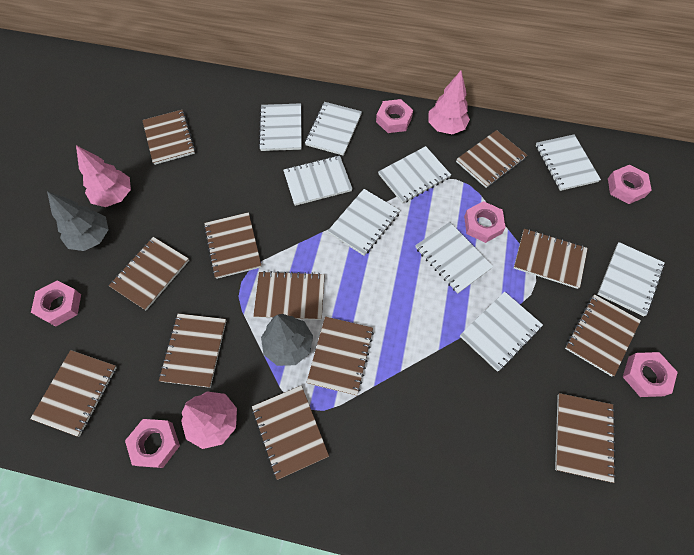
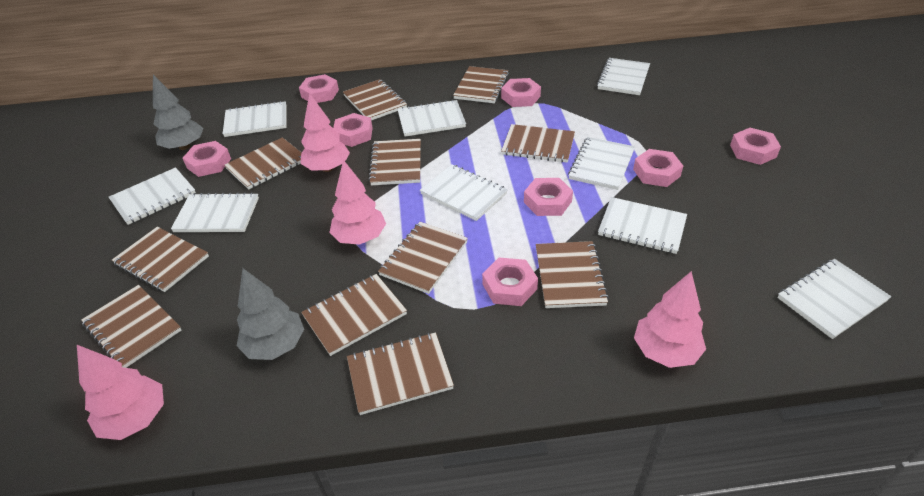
brown notebook: [30,350,117,437] [109,237,189,310] [142,110,195,165] [159,314,226,388] [204,212,262,279] [252,385,329,480] [253,271,325,320] [306,316,374,396] [456,130,527,188] [514,229,588,289] [555,393,616,483] [565,294,641,377] = 12 -> [81,285,181,368] [112,227,209,292] [224,137,302,190] [301,274,407,356] [343,79,407,121] [347,332,454,415] [369,139,421,185] [378,222,468,294] [453,66,509,103] [501,124,575,163] [536,241,609,308] = 11
pink nut: [31,280,81,326] [125,419,180,468] [376,99,413,133] [464,201,506,243] [608,165,652,204] [623,352,678,397] = 6 -> [183,141,231,177] [299,74,339,103] [333,113,373,147] [482,258,538,306] [501,78,541,107] [524,178,573,216] [633,149,683,187] [730,128,781,165] = 8
pink tree: [76,145,131,207] [181,391,237,449] [428,71,470,134] = 3 -> [77,345,164,440] [300,93,350,172] [329,160,386,245] [634,271,706,368] = 4

